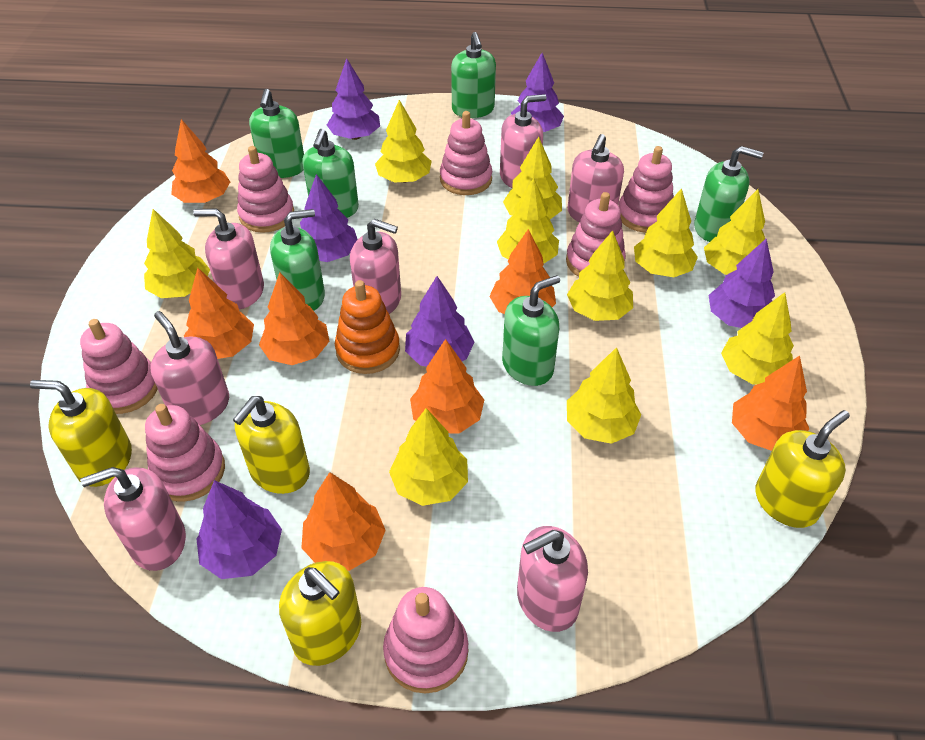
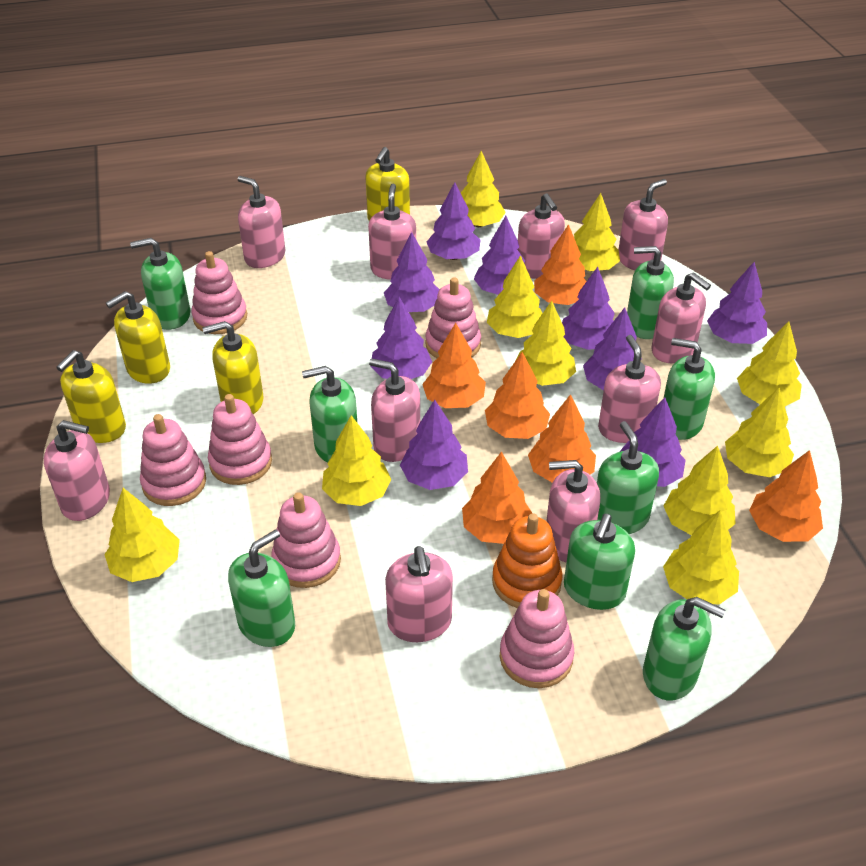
green soap dispenser: [249,89,304,178] [270,209,325,311] [302,129,359,218] [451,32,496,118] [502,275,560,386] [694,146,763,242] = 6 -> [130,238,190,330] [228,529,295,647] [302,366,357,462] [564,514,635,610] [597,421,659,534] [627,246,674,339] [643,597,725,701] [664,338,715,440] = 8
orange tree: [171,119,230,203] [184,268,254,359] [259,272,330,365] [301,472,386,571] [410,339,484,433] [489,229,556,314] [732,356,809,451] = 7 -> [422,323,486,408] [462,451,532,544] [485,352,550,439] [528,394,596,483] [534,224,587,305] [749,450,823,542] = 6
pink soap dispenser: [80,467,186,571] [150,311,229,425] [193,209,264,309] [350,219,401,314] [500,94,547,188] [517,526,588,632] [567,134,624,222] = 7 -> [44,420,110,521] [238,176,285,268] [368,184,416,280] [369,358,420,462] [385,546,453,642] [517,193,565,279] [546,460,600,562] [598,335,661,443] [618,179,668,270] [652,272,711,363] = 10
pink stacking toy: [80,319,158,414] [145,404,225,502] [237,146,294,233] [383,587,468,694] [440,111,492,195] [566,192,626,277] [619,146,674,233] = 7 -> [140,414,206,506] [191,251,247,334] [208,394,272,485] [271,492,341,588] [425,277,481,358] [500,589,574,688] = 6
purple tree: [196,480,282,579] [300,174,358,262] [327,58,380,140] [405,276,475,366] [511,53,564,132] [709,239,775,328] = 6 -> [370,297,432,379] [384,232,440,312] [400,400,468,490] [427,182,481,260] [474,216,528,295] [562,267,615,350] [583,307,642,390] [619,397,686,487] [707,262,767,344] = 9

